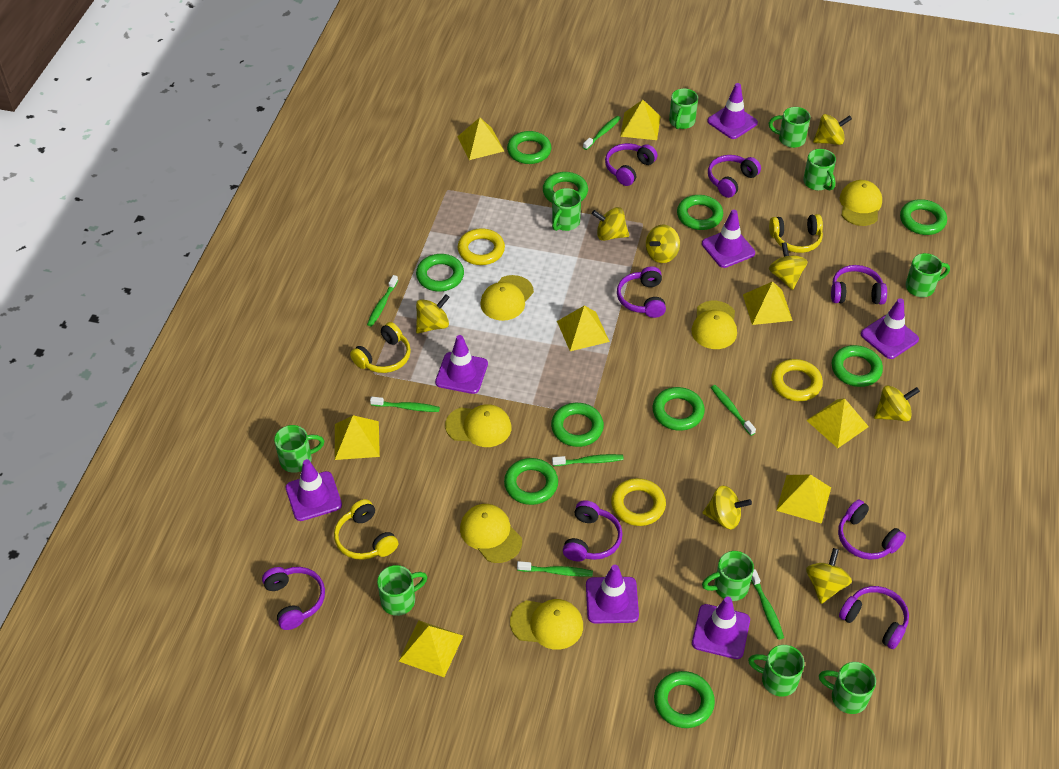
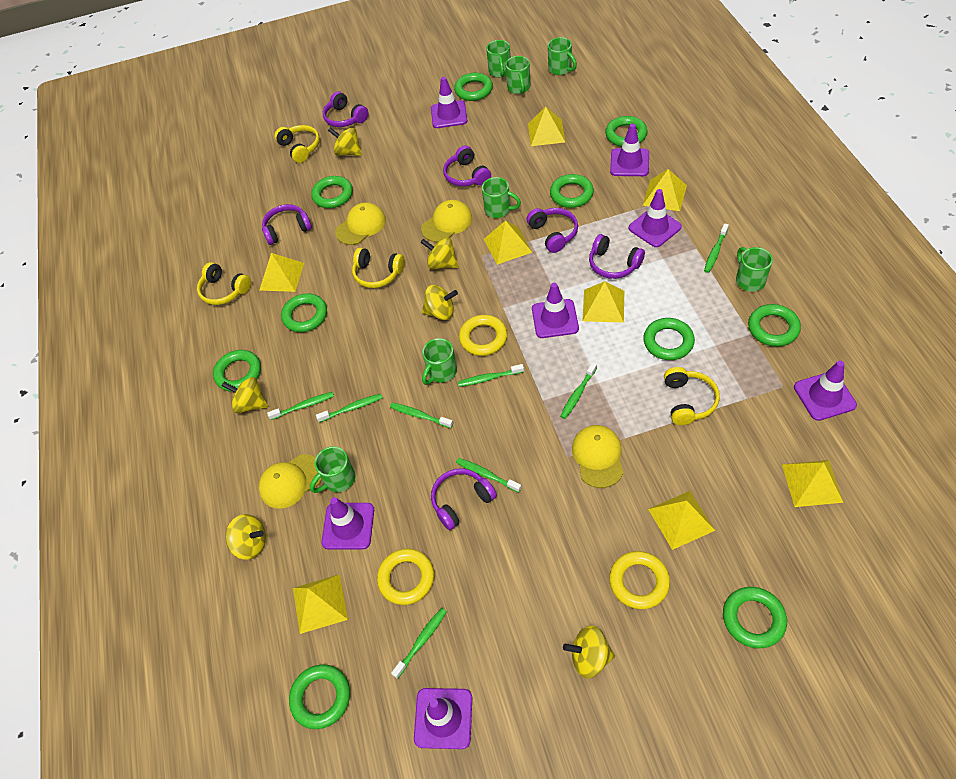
green mug: [274,425,324,473] [377,565,427,616] [552,188,581,231] [669,88,698,129] [702,551,754,601] [748,645,805,697] [769,107,810,148] [803,149,836,191] [819,662,876,714] [906,253,950,297] = 10 -> [310,446,356,493] [422,338,457,385] [482,177,521,218] [486,40,511,77] [505,56,530,94] [548,37,577,75] [736,247,773,292] = 7
green toothbrush: [367,275,398,327] [370,397,440,412] [517,561,593,577] [552,454,624,466] [583,116,621,150] [711,385,756,436] [751,569,784,640] = 7 -> [267,392,334,420] [316,394,382,422] [390,403,453,428] [391,608,447,679] [456,458,521,493] [458,364,524,387] [560,362,597,419] [704,223,729,273] = 8
purple headphones: [262,567,325,630] [563,500,623,561] [605,143,657,186] [617,266,666,318] [708,155,761,198] [831,265,887,305] [838,500,906,560] [839,586,909,649] = 8 -> [262,204,312,245] [323,91,369,127] [431,468,497,530] [443,146,491,186] [526,208,578,253] [589,234,645,279] = 6
yellow cap: [445,404,511,447] [460,504,522,563] [480,275,534,321] [510,599,583,650] [691,301,737,349] [840,180,882,226] = 6 -> [259,454,322,509] [335,202,386,245] [421,200,472,242] [572,425,624,488] = 4
yellow headphones: [334,499,398,560] [350,322,411,373] [769,214,823,253] = 3 -> [197,262,251,305] [274,125,320,163] [352,248,405,288] [664,367,720,425] = 4
yellow spinning top: [416,294,450,333] [592,207,629,241] [646,225,680,263] [702,486,752,529] [769,242,808,290] [806,548,852,604] [813,114,852,145] [874,385,920,422] = 8 -> [222,377,268,413] [225,514,266,560] [328,127,362,156] [421,238,459,269] [422,285,458,320] [563,625,615,678] = 6

